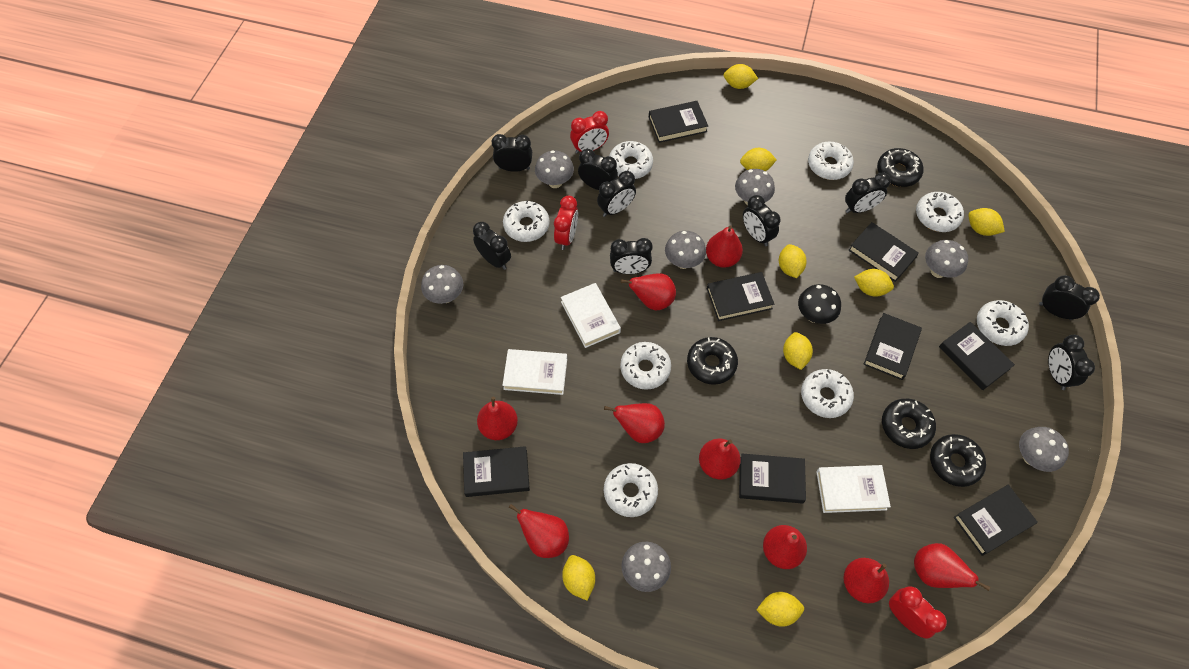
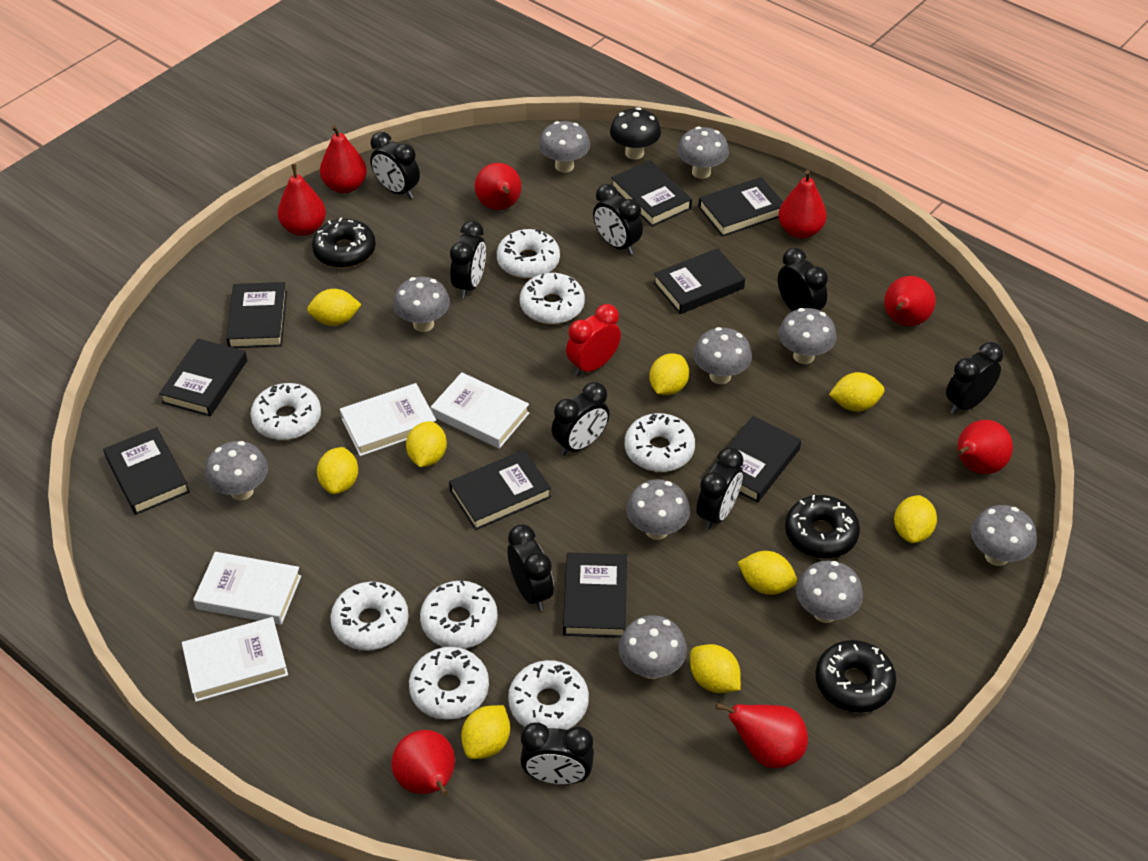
black book: [463,446,530,497] [649,101,708,143] [707,272,774,321] [739,454,806,504] [848,222,919,282] [863,313,922,380] [939,322,1015,390] [954,485,1038,556] = 8 -> [103,427,190,515] [159,338,247,416] [226,282,287,348] [449,450,551,530] [563,552,627,638] [611,160,692,227] [653,248,745,314] [698,177,783,237] [710,416,801,503] = 9
black donut: [687,337,738,385] [877,148,924,187] [882,399,936,449] [930,434,986,487] = 4 -> [312,217,376,268] [785,495,860,558] [816,640,896,713] = 3
grey mushroom: [421,265,463,304] [535,150,574,188] [621,542,671,592] [665,231,706,269] [735,169,775,205] [925,240,968,278] [1019,427,1069,472] = 7 -> [205,441,268,501] [393,277,450,332] [539,121,590,173] [619,615,687,679] [626,480,690,540] [677,127,729,179] [693,327,752,384] [778,308,837,364] [796,560,863,623] [971,505,1037,566] = 10
red clock: [554,196,578,250] [570,111,609,154] [889,586,947,639] = 3 -> [566,304,621,376] = 1
red pear: [477,397,518,440] [509,504,569,558] [604,403,665,443] [620,273,676,310] [699,439,741,479] [706,225,743,268] [763,525,807,569] [843,558,889,603] [914,543,991,591] = 9 -> [278,164,326,236] [320,125,367,193] [391,730,455,796] [475,163,522,210] [716,703,808,768] [778,170,827,239] [884,276,936,326] [957,420,1013,474] = 8
white book: [502,349,567,395] [561,283,621,348] [816,465,891,513] = 3 -> [182,617,288,702] [193,552,301,625] [340,383,436,456] [431,372,529,449] = 4
yellow lemon: [562,555,595,600] [723,64,758,89] [740,148,777,171] [757,592,804,627] [779,244,807,278] [783,332,813,370] [854,269,894,297] [968,208,1005,236] = 8 -> [307,289,362,326] [317,447,358,494] [406,421,447,467] [461,705,510,759] [649,353,689,395] [690,644,741,693] [738,551,797,595] [829,372,885,412] [894,495,937,543] = 9

